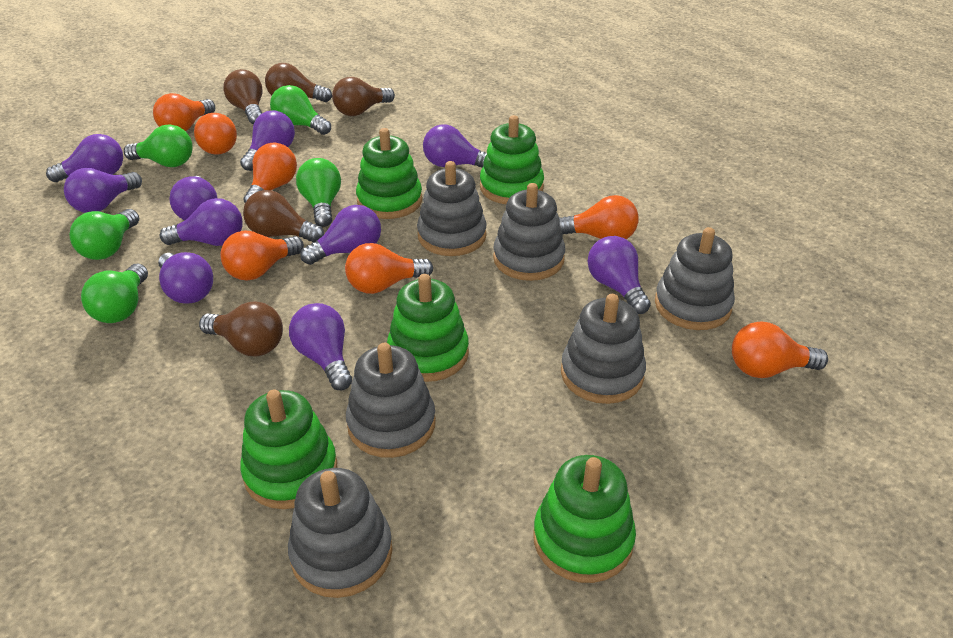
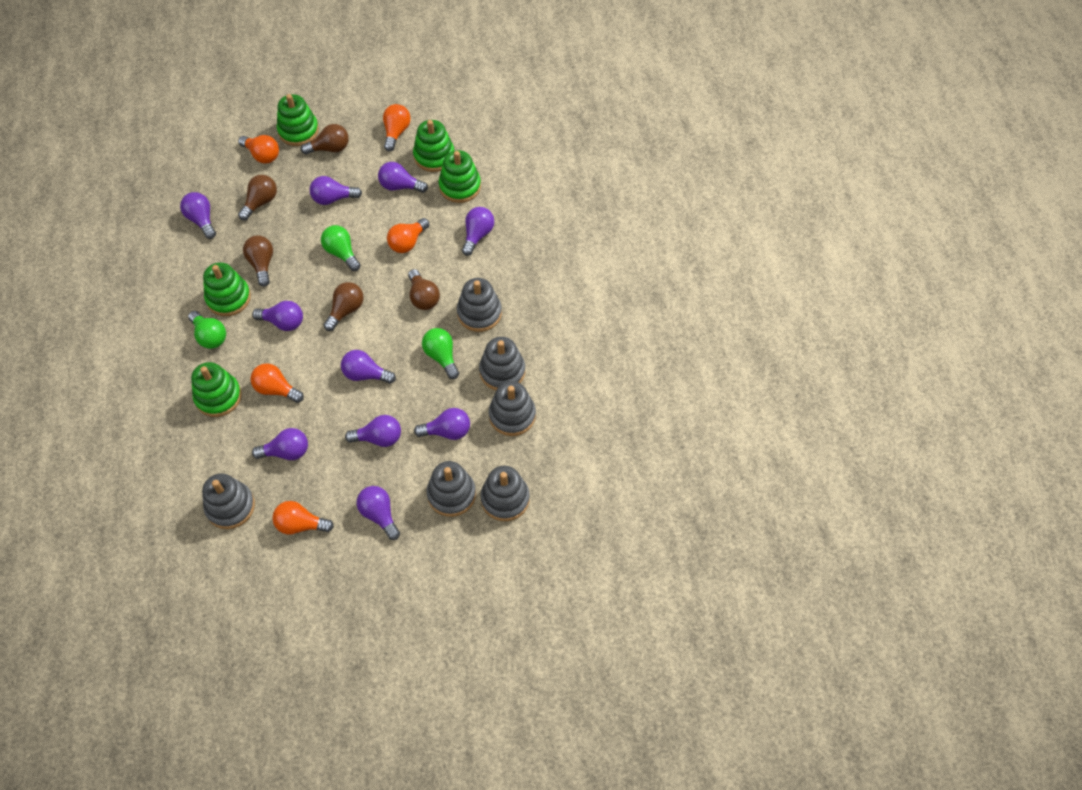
green light bulb: [70,209,139,260] [81,263,148,323] [124,125,193,167] [270,85,331,135] [296,158,341,227] = 5 -> [188,311,226,349] [321,225,360,271] [422,328,459,379] = 3
orange light bulb: [153,93,215,131] [194,113,237,155] [220,231,304,281] [243,142,297,203] [345,243,433,294] [559,195,638,239] [732,322,828,378] = 7 -> [238,135,279,164] [250,363,304,403] [272,501,334,534] [383,104,411,152] [387,218,429,253] = 5

